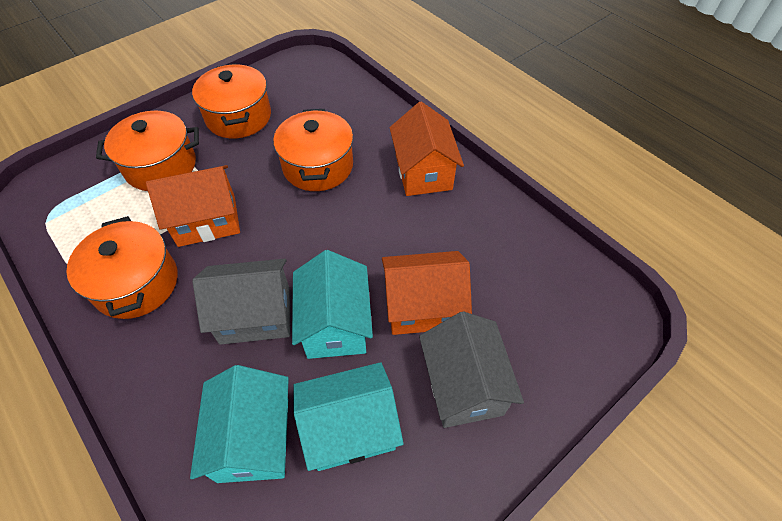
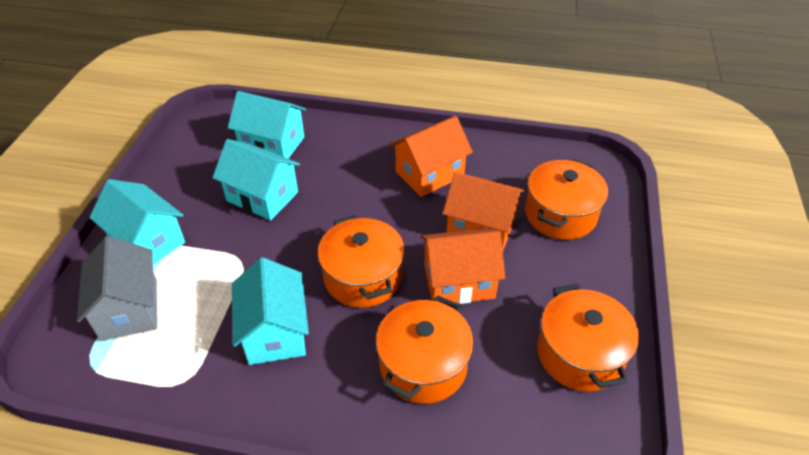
grey house: [192,259,290,345] [419,311,524,428] = 2 -> [77,236,157,341] = 1
turquoise house: [190,365,289,483] [292,250,373,359] [293,362,403,471] = 3 -> [89,179,185,264] [213,139,300,220] [228,91,306,159] [232,257,309,365] = 4

